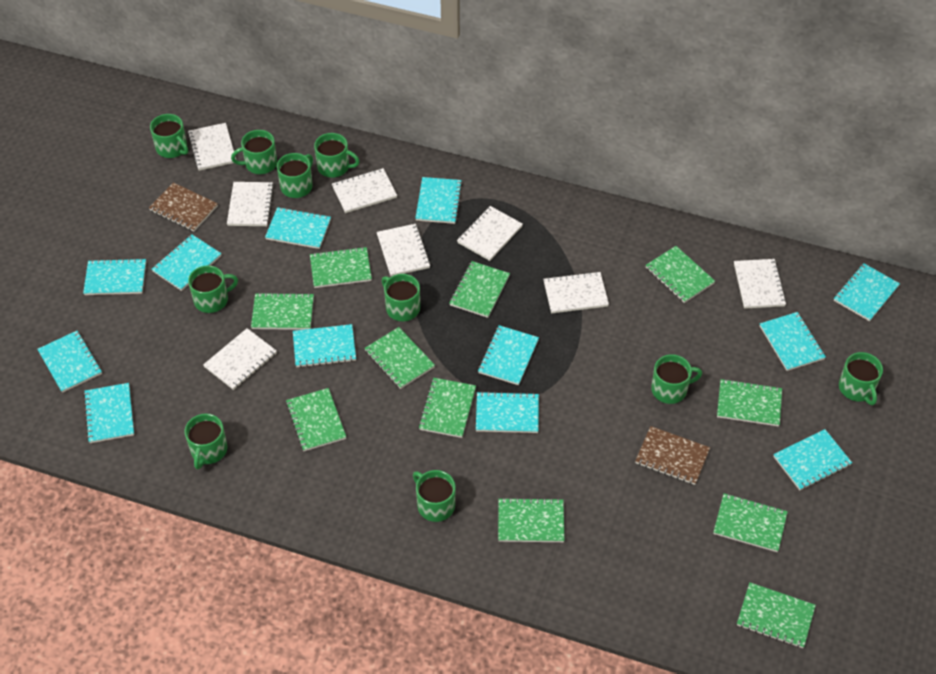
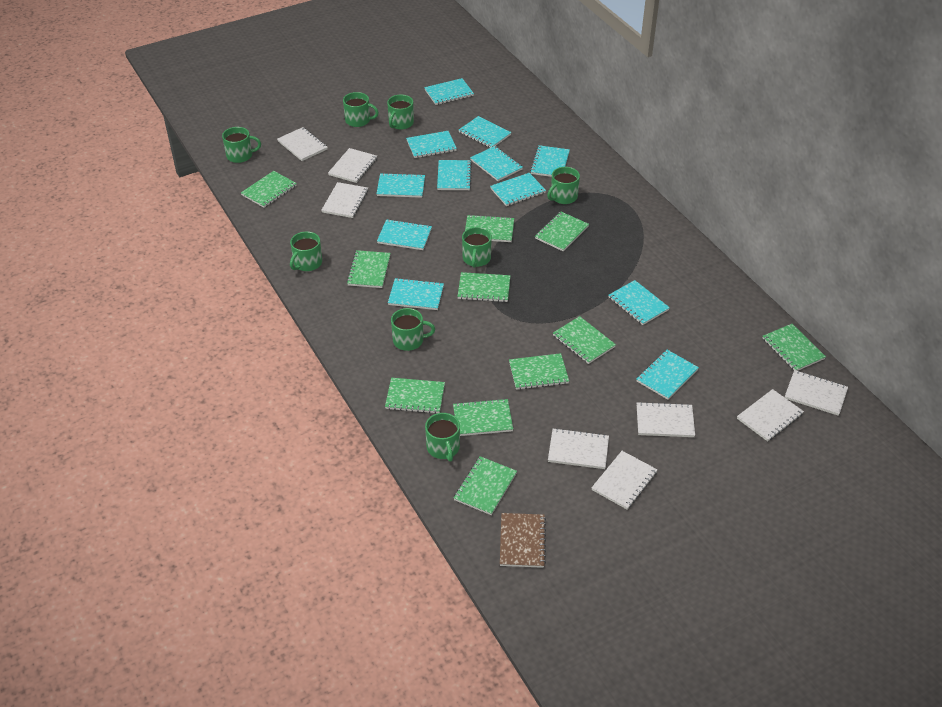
brown notebook: [149,182,218,231] [635,426,710,485] = 2 -> [500,513,546,568] = 1
green mug: [150,114,188,158] [185,414,227,469] [188,265,238,313] [231,130,277,174] [277,153,313,198] [314,133,360,178] [382,274,420,321] [413,470,456,522] [651,354,702,404] [839,352,883,405] = 10 -> [222,127,261,163] [290,232,322,271] [343,92,379,127] [387,95,414,130] [391,308,435,351] [425,413,460,461] [462,227,492,268] [547,167,580,204] = 8

